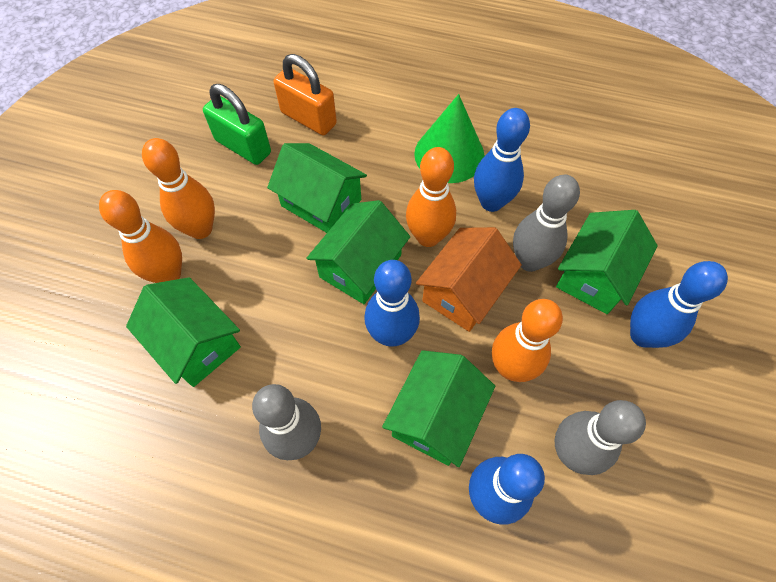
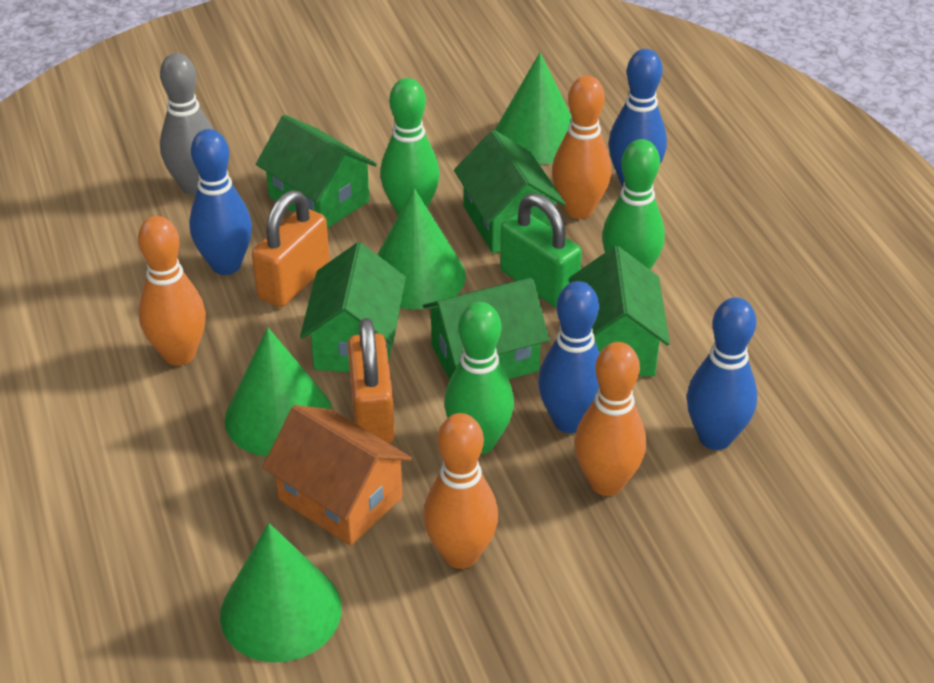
green bowling pin: none = 0 -> [380,78,440,216] [444,302,514,454] [602,139,665,269] = 3
green cone: [414,94,485,183] = 1 -> [220,523,342,663] [225,327,332,457] [377,188,466,310] [495,52,572,165] = 4
grey bowling pin: [252,384,321,460] [513,175,580,272] [555,400,646,475] = 3 -> [160,53,214,195] = 1
orange padlock: [274,54,337,135] = 1 -> [252,190,330,307] [348,318,395,443] = 2

